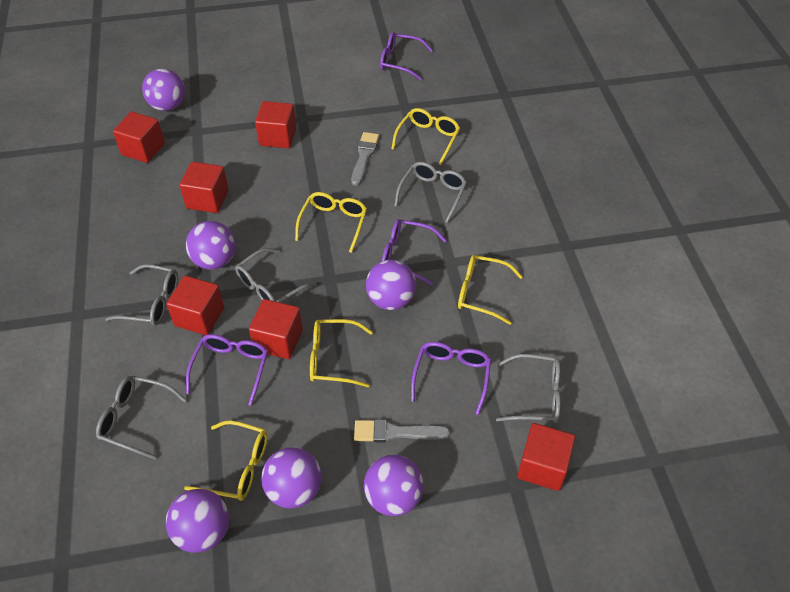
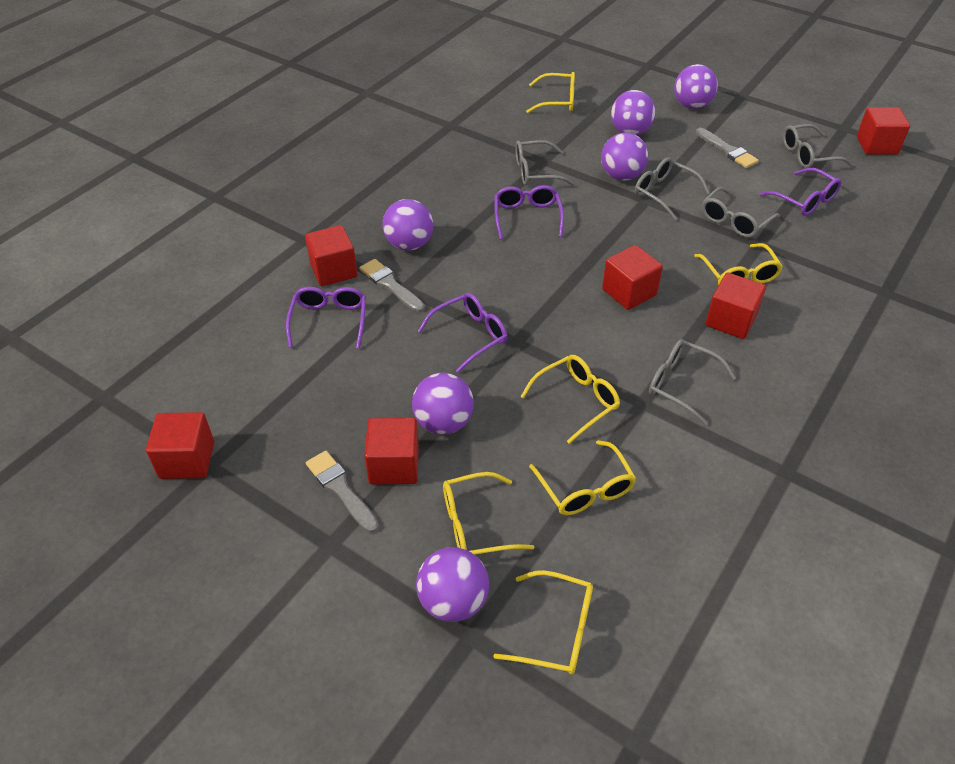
grey brush: [351,132,379,186] [354,419,450,443] = 2 -> [306,451,379,533] [359,259,425,312] [696,128,759,168] = 3
yellow glasses: [184,421,268,501] [295,192,367,253] [310,319,373,387] [391,108,460,165] [458,255,523,325] = 5 -> [443,472,534,555] [493,570,593,675] [520,355,620,444] [526,72,575,113] [529,440,636,516] [694,243,783,285] = 6

